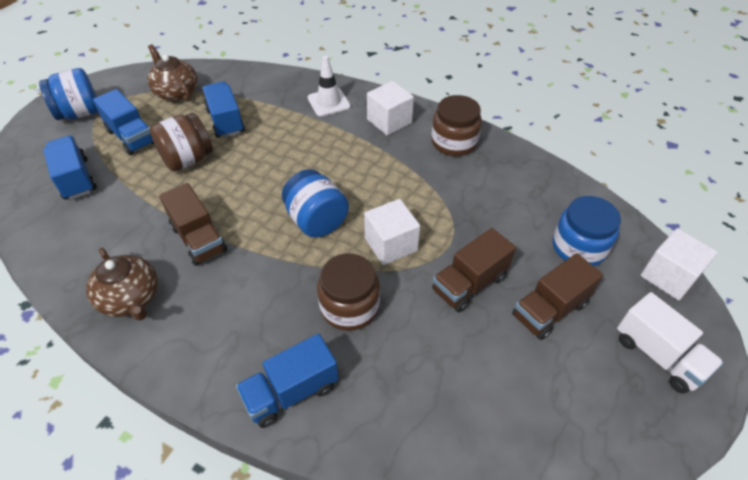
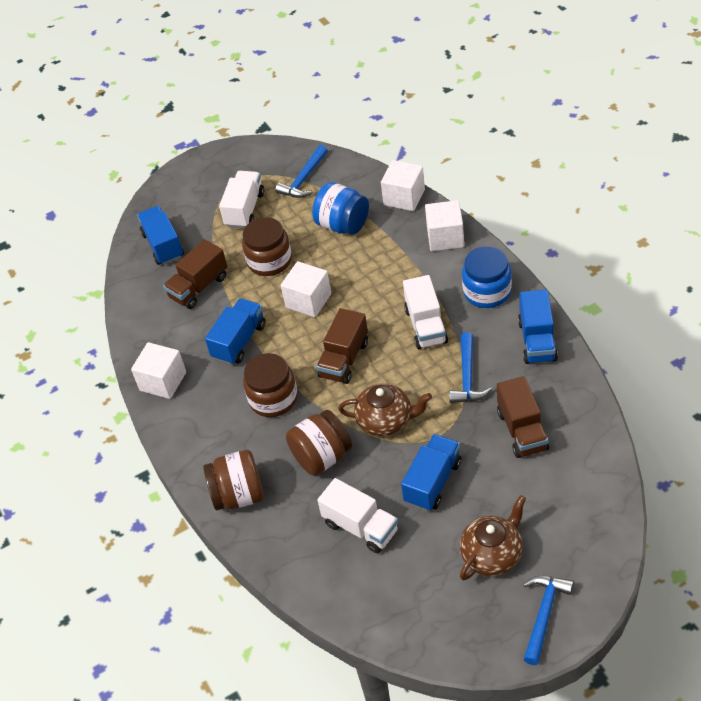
blue hammer: none = 0 -> [275,145,328,198] [449,332,492,403] [523,576,574,665] = 3
blue jar: [39,68,98,120] [282,169,349,237] [553,196,621,266] = 3 -> [312,182,369,235] [462,246,512,308] = 2
brown jar: [150,113,213,172] [317,254,380,331] [431,95,482,156] = 3 -> [203,450,264,510] [242,217,292,276] [243,353,298,417] [286,410,352,476] = 4
white cube: [364,199,420,265] [367,81,414,136] [640,228,718,301] = 3 -> [131,342,186,399] [281,261,331,317] [381,160,425,211] [425,200,464,251] = 4
white traffic cone: [308,56,351,117] = 1 -> none = 0
white truck: [617,292,724,394] = 1 -> [219,171,264,229] [317,478,398,553] [403,275,448,349] = 3

